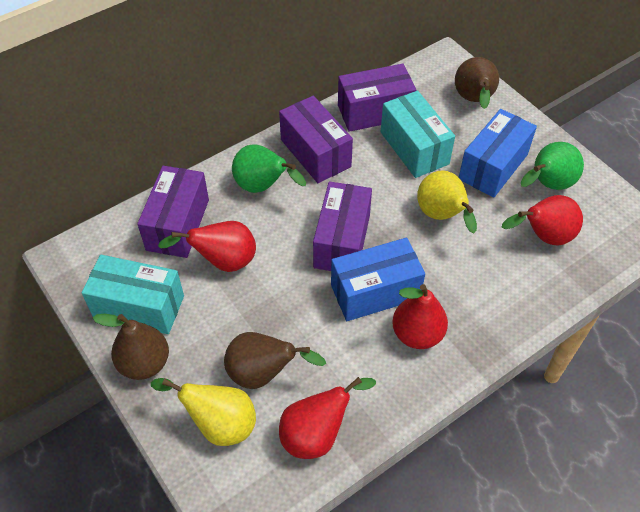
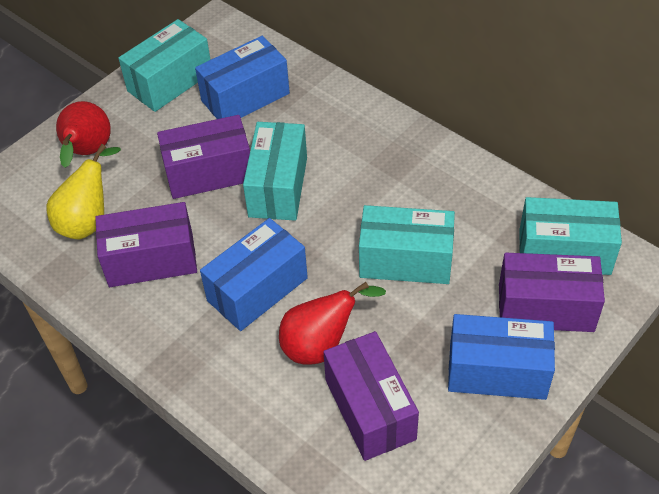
blue box: [331,238,425,321] [459,109,537,198] = 2 -> [195,36,290,119] [200,218,308,331] [448,314,555,400] = 3
brown pear: [93,314,169,380] [224,332,326,389] [455,57,499,109] = 3 -> none = 0
green pear: [232,145,306,193] [521,142,584,190] = 2 -> none = 0
red pear: [158,221,256,272] [279,377,376,459] [392,284,448,349] [502,195,583,245] = 4 -> [56,101,111,168] [279,282,386,365] = 2
turquoise box: [82,255,184,334] [381,91,455,178] = 2 -> [118,19,211,112] [243,122,307,221] [359,205,455,284] [519,197,622,275] = 4
yellow pear: [151,378,256,446] [417,170,477,233] = 2 -> [46,144,121,240] = 1

